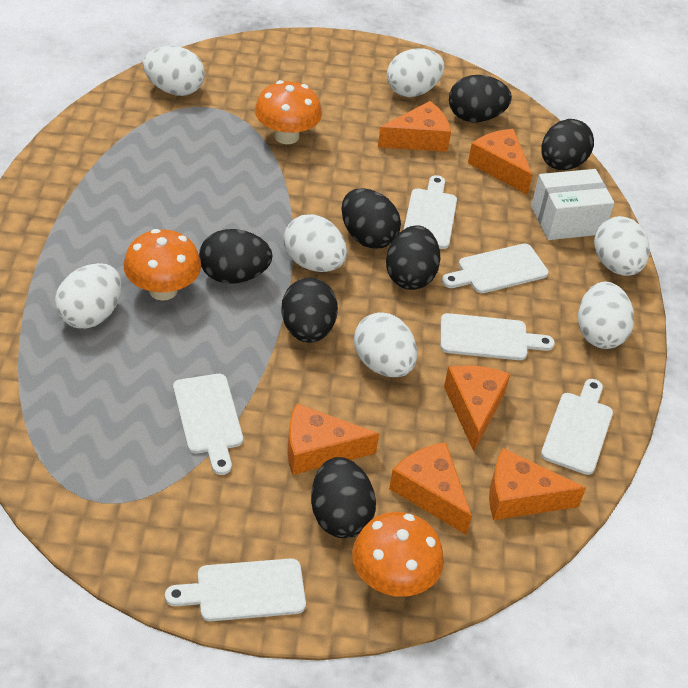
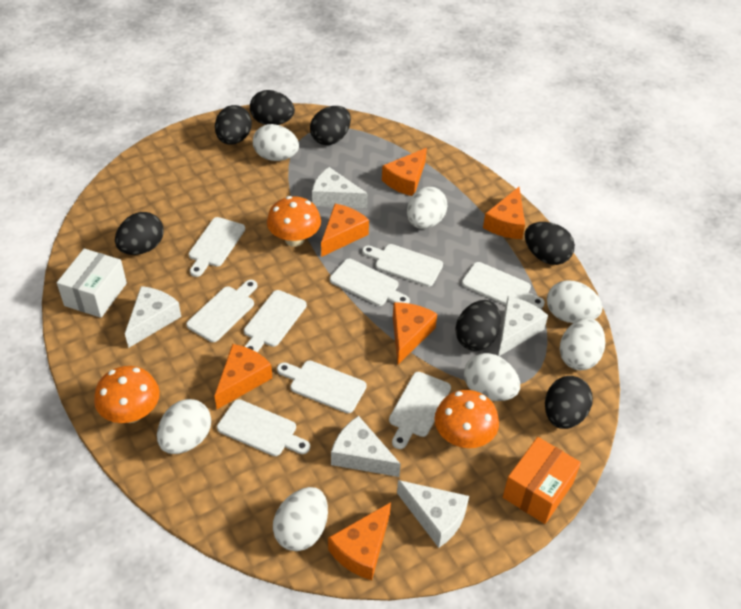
orange box: none = 0 -> [503,437,581,524] = 1
white cheese: none = 0 -> [125,286,181,348] [312,167,368,208] [331,416,401,477] [397,480,469,548] [498,296,548,356] = 5
white cutting board: [165,558,306,621] [173,374,243,475] [404,175,457,249] [440,313,555,360] [442,244,548,293] [541,379,613,475] = 6 -> [186,280,257,342] [189,217,245,277] [217,399,310,456] [244,290,307,352] [277,361,367,413] [330,259,410,306] [362,244,443,287] [389,372,451,449] [462,262,545,309] = 9

